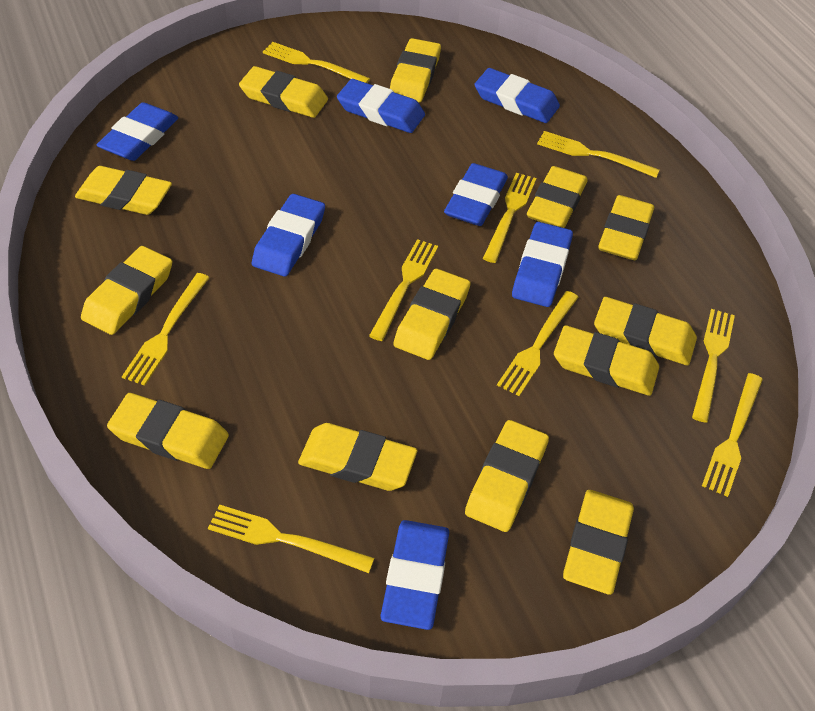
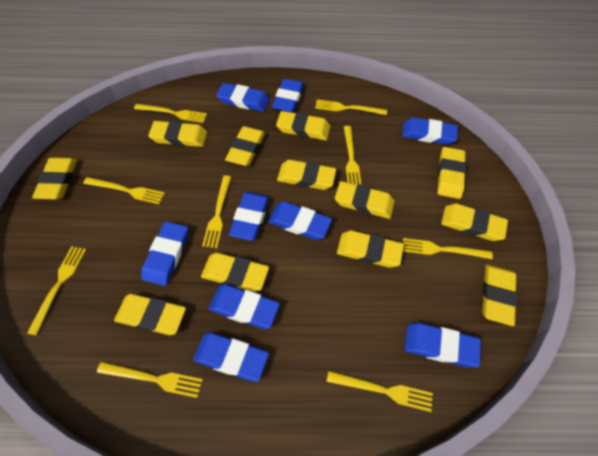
blue eraser: [97,102,178,161] [252,194,325,277] [337,79,425,133] [380,520,449,630] [444,163,508,226] [474,68,560,123] [512,222,573,307] = 7 -> [141,221,188,286] [193,333,269,382] [208,284,280,329] [216,83,270,112] [229,192,269,241] [268,201,332,240] [272,79,304,113] [402,117,458,145] [404,323,481,367] = 9
yellow eraser: [75,166,172,215] [81,246,172,335] [107,393,229,469] [239,66,328,118] [298,423,417,491] [390,38,441,102] [393,269,470,360] [465,420,549,532] [527,166,588,228] [554,325,659,396] [563,490,634,595] [594,297,697,365] [598,195,654,260] = 13 -> [32,157,77,199] [114,294,186,335] [148,121,207,147] [201,253,269,292] [225,126,265,166] [276,111,331,140] [277,160,336,190] [335,181,395,219] [337,230,404,268] [437,147,466,199] [441,203,508,241] [482,264,517,326] = 12

